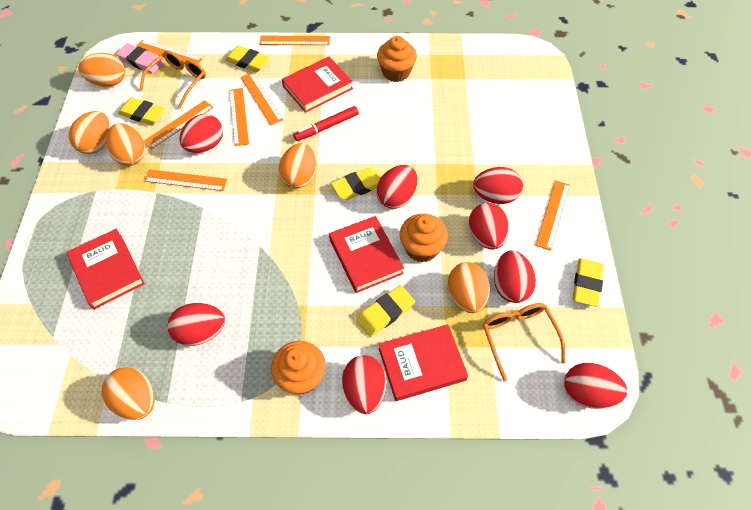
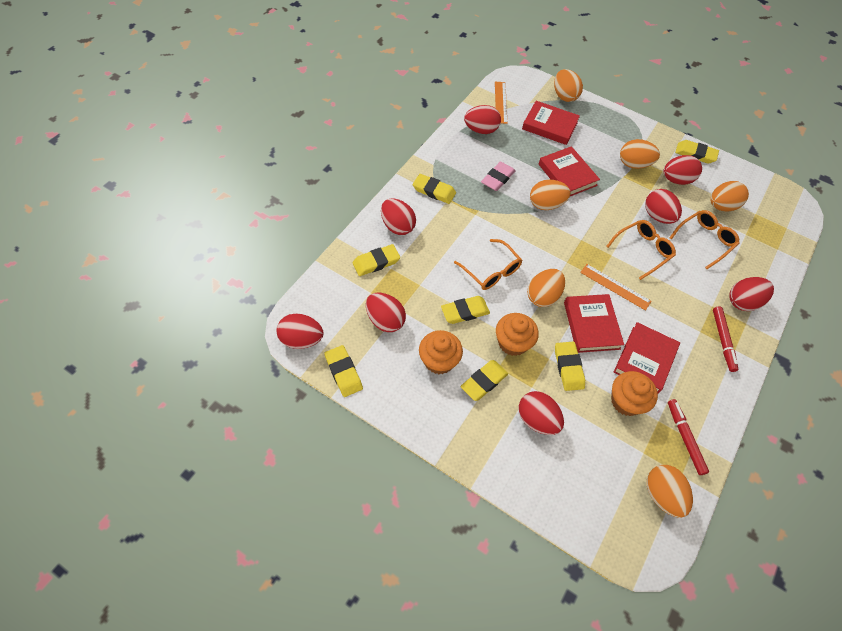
orange glasses: [140,50,206,109] [483,303,565,381] = 2 -> [454,239,522,290] [606,220,676,280] [669,210,740,269] = 3
orange ruler: [136,40,202,64] [144,100,213,150] [144,169,227,191] [229,88,249,146] [241,72,283,125] [259,36,330,45] [535,180,570,251] = 7 -> [495,82,507,124] [580,264,652,311] = 2
red marker: [293,106,359,141] = 1 -> [668,399,709,475] [713,306,738,372] = 2
yellow eraser: [118,97,165,125] [225,46,270,72] [331,167,381,200] [357,285,415,337] [573,258,604,307] = 5 -> [324,345,363,397] [353,244,400,276] [413,174,456,204] [441,296,490,324] [461,360,508,401] [555,341,585,391] [675,140,719,164] = 7

